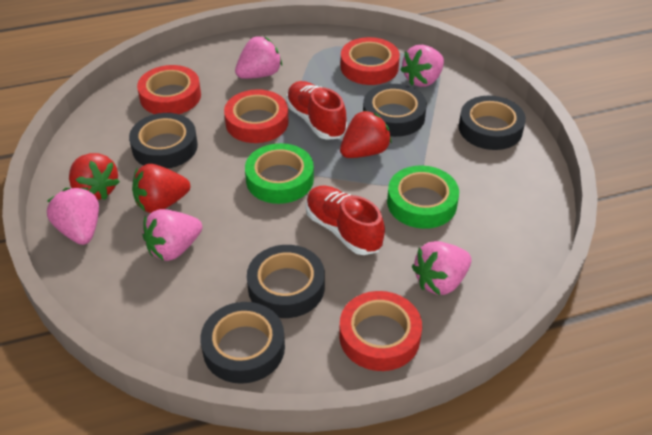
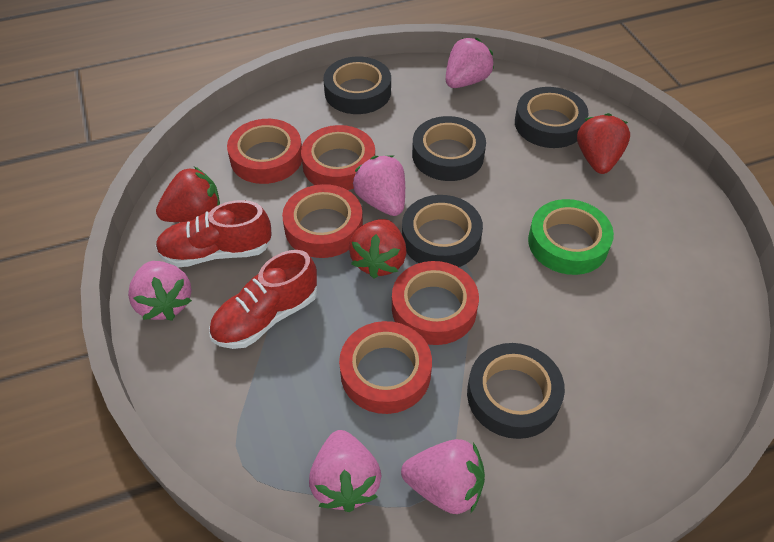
green tape: [245,143,314,204] [387,165,459,229] = 2 -> [528,199,614,275] = 1
red tape: [137,65,201,114] [224,89,289,143] [339,291,422,371] [341,37,400,85] = 4 -> [227,119,302,184] [282,184,363,258] [301,125,375,190] [339,321,432,414] [392,261,479,345] = 5

